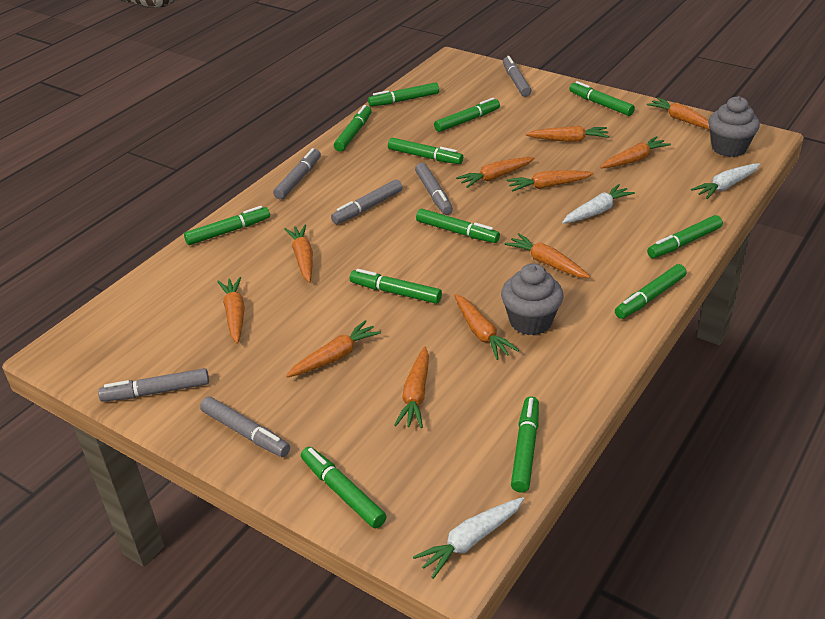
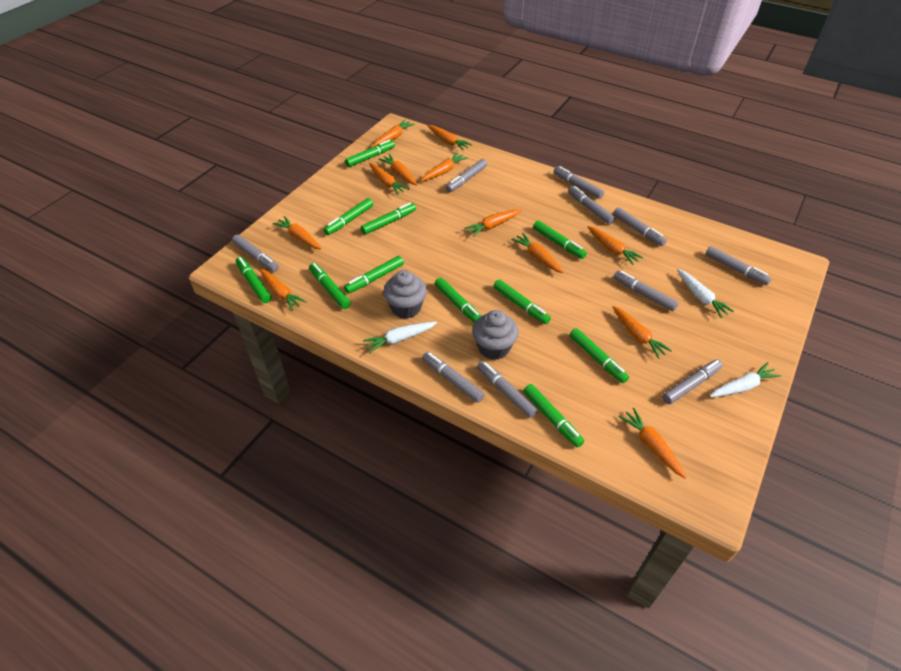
green marker: [184,206,270,245] [301,447,387,529] [334,105,372,151] [350,269,442,304] [368,82,439,107] [388,138,463,164] [416,209,500,243] [434,98,500,132] [511,396,539,492] [569,81,635,116] [615,264,687,319] [647,215,723,258] = 12 -> [236,257,271,303] [309,263,351,309] [324,198,373,235] [344,256,404,294] [345,139,395,167] [361,202,416,235] [435,278,481,323] [494,279,551,324] [523,384,584,448] [533,221,587,259] [569,328,629,383] = 11
grey marker: [98,368,209,402] [200,396,290,457] [273,148,321,199] [331,179,403,224] [415,163,453,215] [503,56,531,97] = 6 -> [232,235,279,272] [422,352,485,403] [446,159,487,192] [477,361,538,418] [554,166,604,199] [568,186,615,225] [613,207,667,246] [614,271,678,311] [662,359,723,404] [706,246,772,285] = 10
orange carrot: [217,277,245,344] [284,224,313,283] [286,320,381,378] [394,347,429,428] [454,294,519,360] [456,157,535,188] [505,233,590,278] [507,170,594,192] [525,126,610,142] [600,136,671,168] [647,98,710,130] = 11 -> [259,269,307,311] [273,216,322,250] [369,163,409,195] [373,120,415,147] [378,154,418,185] [421,152,468,181] [427,125,472,151] [464,209,521,237] [511,233,564,273] [587,226,644,265] [612,306,672,359] [619,408,687,479] = 12

